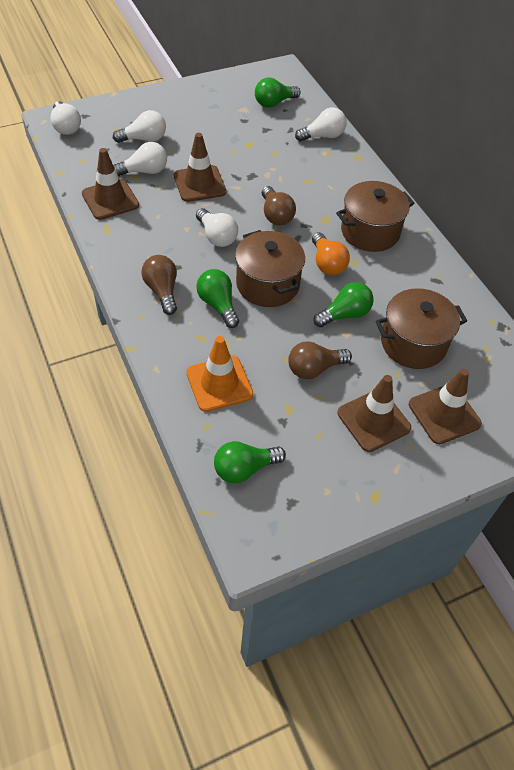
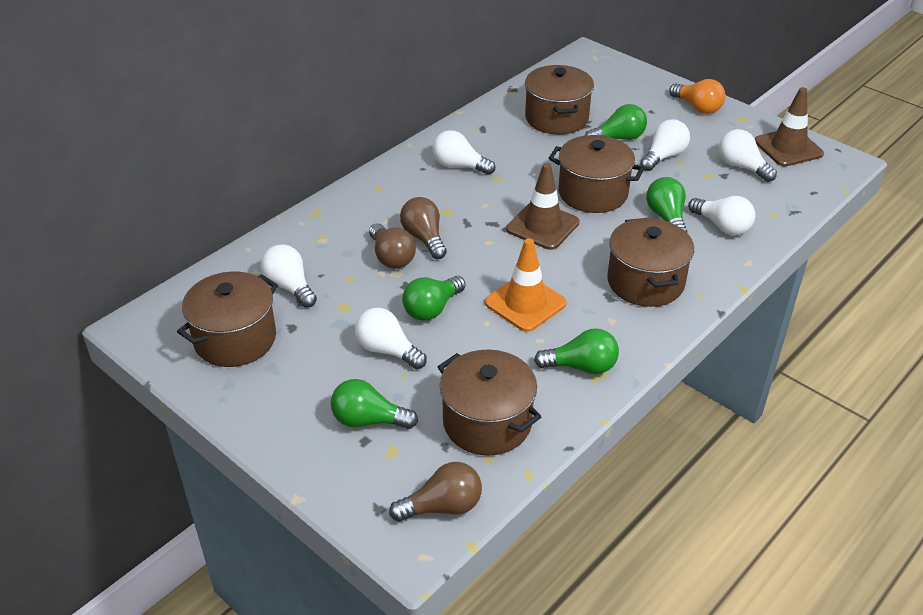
brown pot: [235,230,305,307] [336,181,415,252] [375,288,467,369] = 3 -> [177,272,278,367] [438,349,541,456] [525,65,594,135] [549,135,644,213] [607,218,694,307] = 5
brown traffic cone: [82,148,139,220] [174,133,226,202] [337,375,411,452] [409,369,482,444] = 4 -> [506,163,580,250] [755,87,824,166] = 2
green light bulb: [196,269,239,328] [214,441,286,483] [255,77,301,107] [313,282,374,327] = 4 -> [331,379,418,429] [402,276,466,321] [534,328,619,374] [585,104,647,140] [646,177,687,232] = 5
white light bulb: [50,101,81,135] [113,110,166,143] [113,142,167,176] [196,208,238,247] [295,108,346,141] = 5 -> [261,244,317,308] [355,308,427,369] [432,130,495,175] [640,119,690,171] [688,196,755,235] [719,129,777,182] = 6

